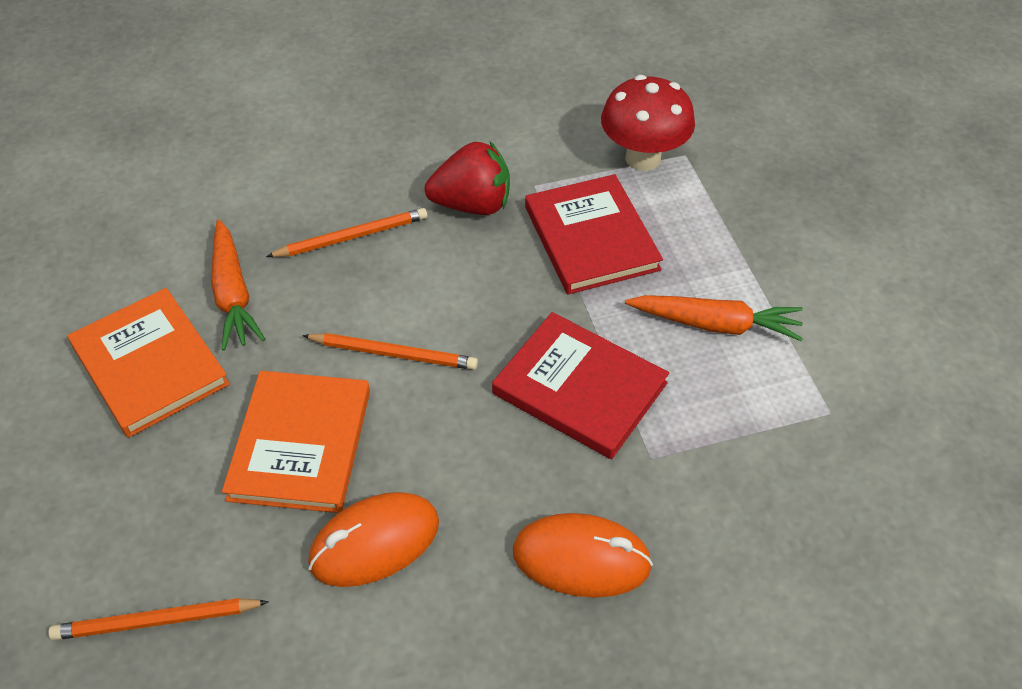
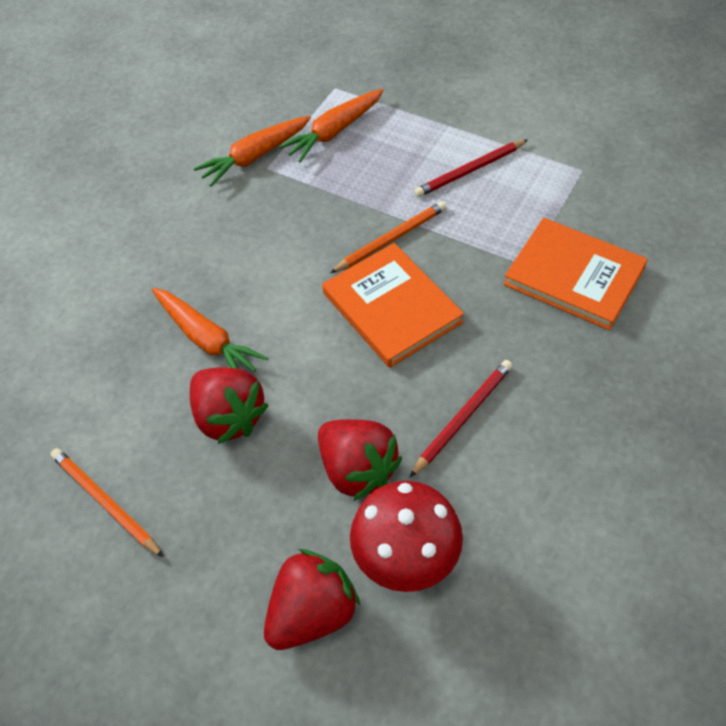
orange carrot: [211,219,265,351] [625,295,803,341] = 2 -> [152,288,268,372] [193,116,311,187] [279,89,384,163] = 3
orange mouse: [308,492,439,587] [513,513,653,598] = 2 -> none = 0
orange pencil: [49,598,269,640] [266,208,428,257] [302,333,478,370] = 3 -> [50,448,164,558] [330,201,447,273] = 2
red book: [492,312,669,459] [525,174,663,295] = 2 -> none = 0
red pencil: none = 0 -> [410,360,513,477] [414,140,527,197] = 2
red strawberry: [424,141,510,215] = 1 -> [190,367,269,444] [264,549,360,650] [318,419,402,501] = 3

